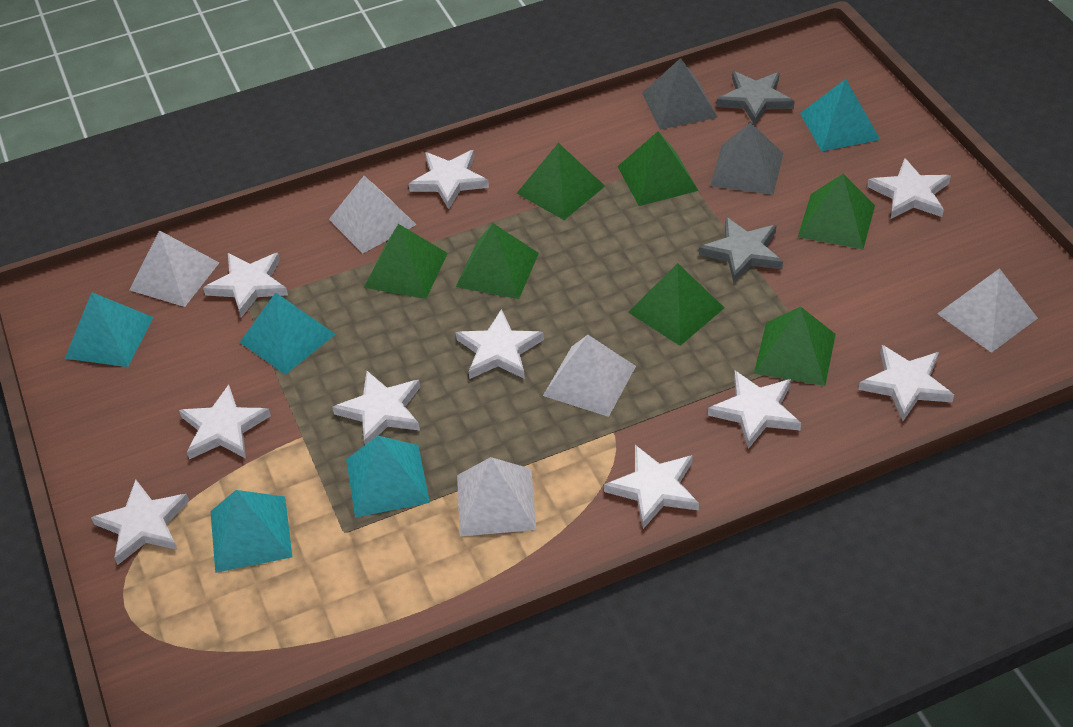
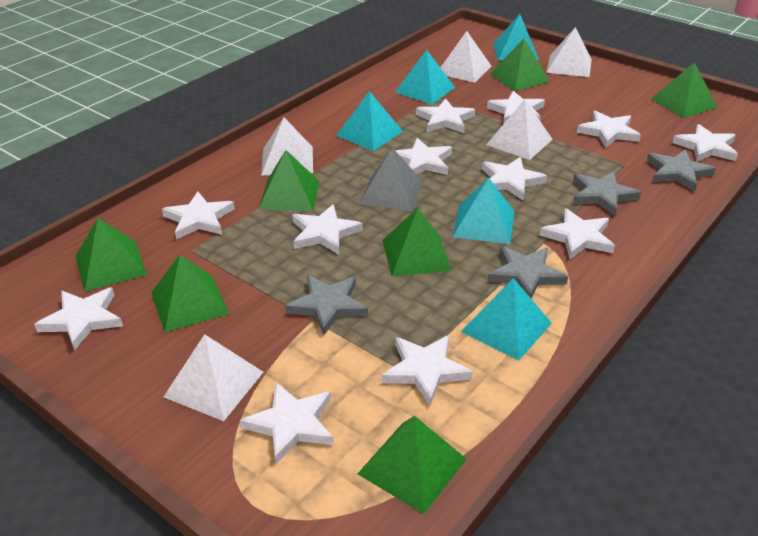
grey pyramid: [642,58,718,130] [710,122,784,195] = 2 -> [359,148,423,211] = 1
grey star: [699,217,783,283] [717,71,795,125] = 2 -> [285,275,368,335] [488,246,568,298] [573,171,641,216] [647,149,716,192] = 4
white star: [91,480,189,565] [179,385,271,459] [203,253,288,318] [332,371,420,445] [409,150,489,209] [456,309,544,379] [604,445,699,529] [708,371,801,449] [858,345,954,421] [867,158,951,219] = 10 -> [34,287,123,351] [162,191,235,239] [240,383,334,464] [292,204,363,255] [382,335,473,406] [395,138,452,175] [416,98,475,133] [482,157,547,200] [487,91,545,124] [540,208,615,259] [577,110,641,148] [672,124,738,162] = 12

